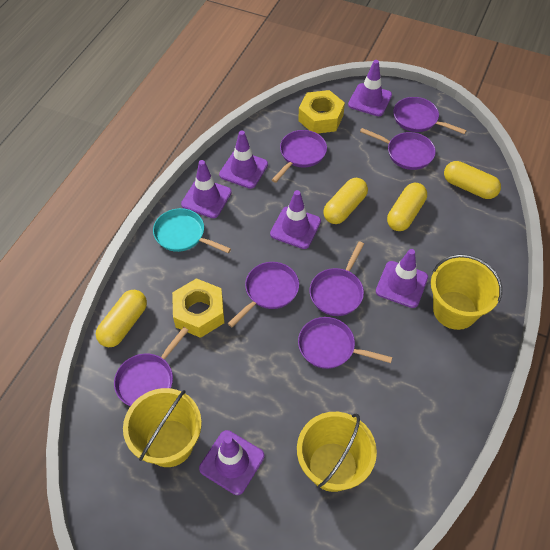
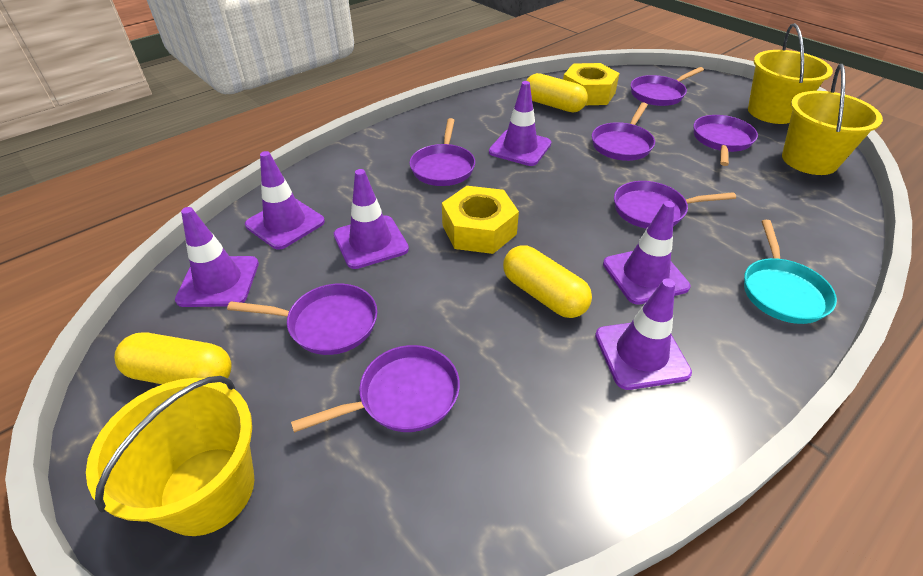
yellow capsule: [96,290,147,347] [323,178,368,224] [387,183,427,231] [444,161,501,199] = 4 -> [114,333,232,384] [503,245,592,318] [526,73,588,112] = 3

